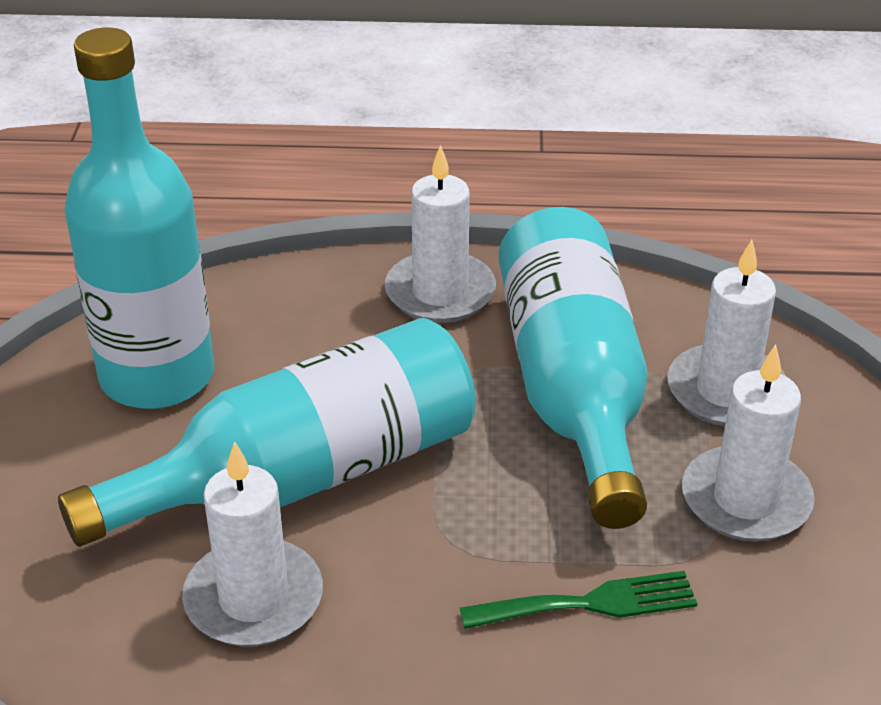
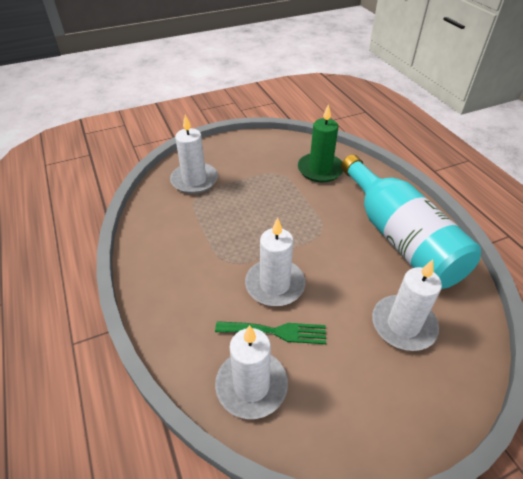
green candle: none = 0 -> [298,104,343,182] = 1
turquoise bottle: [58,318,476,547] [65,28,214,409] [499,207,648,529] = 3 -> [341,155,481,289] = 1

